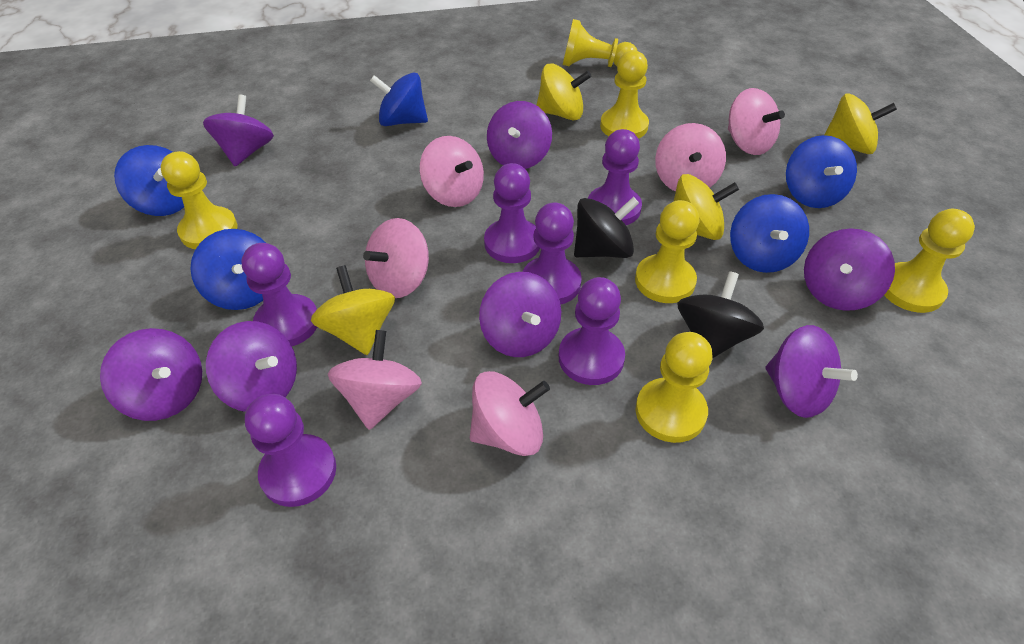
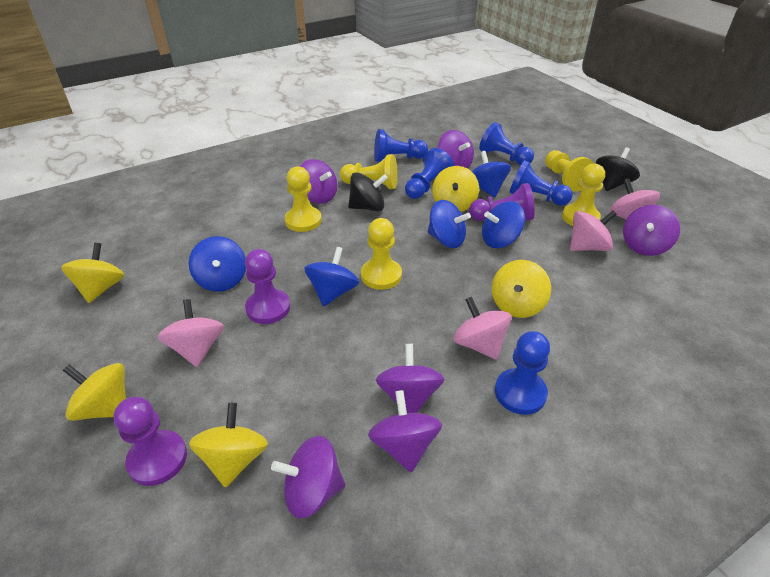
blue pawn: none = 0 -> [374,129,428,162] [405,148,454,199] [479,122,534,165] [495,331,550,415] [509,160,573,206] = 5
pink spinning top: [328,330,422,430] [363,218,429,298] [420,136,484,207] [470,371,550,456] [655,123,726,192] [728,88,785,155] = 6 -> [158,299,224,367] [453,297,512,360] [570,210,617,251] [610,178,660,219] = 4
purple pawn: [241,243,317,346] [245,394,336,507] [484,163,540,263] [522,203,582,305] [559,277,625,385] [588,129,642,225] = 6 -> [113,397,187,486] [245,249,290,324] [469,183,535,221] = 3
purple spinning top: [100,328,202,421] [203,94,274,166] [206,321,297,412] [479,272,561,357] [487,101,552,169] [765,325,858,418] [804,228,895,311] = 7 -> [271,436,345,519] [300,159,337,204] [368,390,442,472] [376,344,444,413] [438,130,474,168] [623,205,680,256] = 6
yellow pawn: [161,151,237,249] [563,19,637,67] [600,50,649,138] [635,200,700,303] [635,332,712,443] [884,209,975,313] = 6 -> [285,166,322,232] [340,154,398,189] [361,218,402,290] [545,150,594,192] [562,164,605,226] = 5
yellow spinning top: [311,265,395,355] [536,63,591,121] [674,174,739,240] [824,93,897,154] = 4 -> [61,243,124,303] [62,363,126,421] [189,403,268,488] [432,166,479,212] [492,260,551,318] = 5

